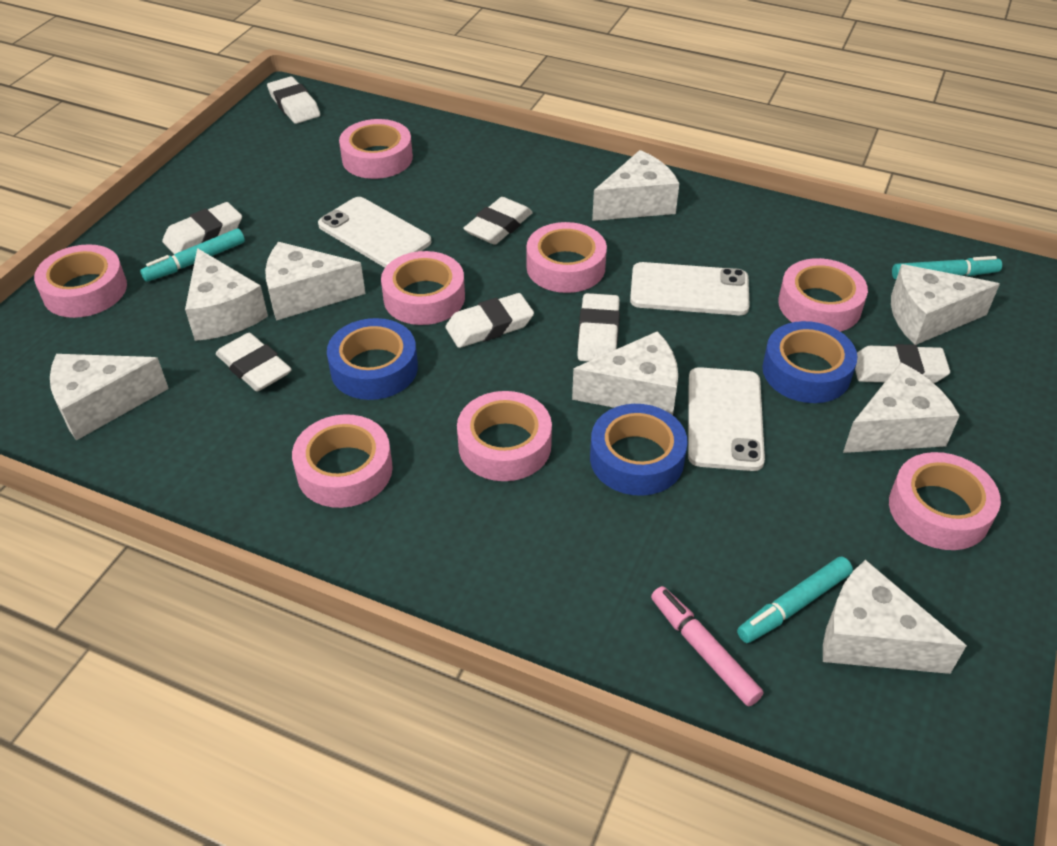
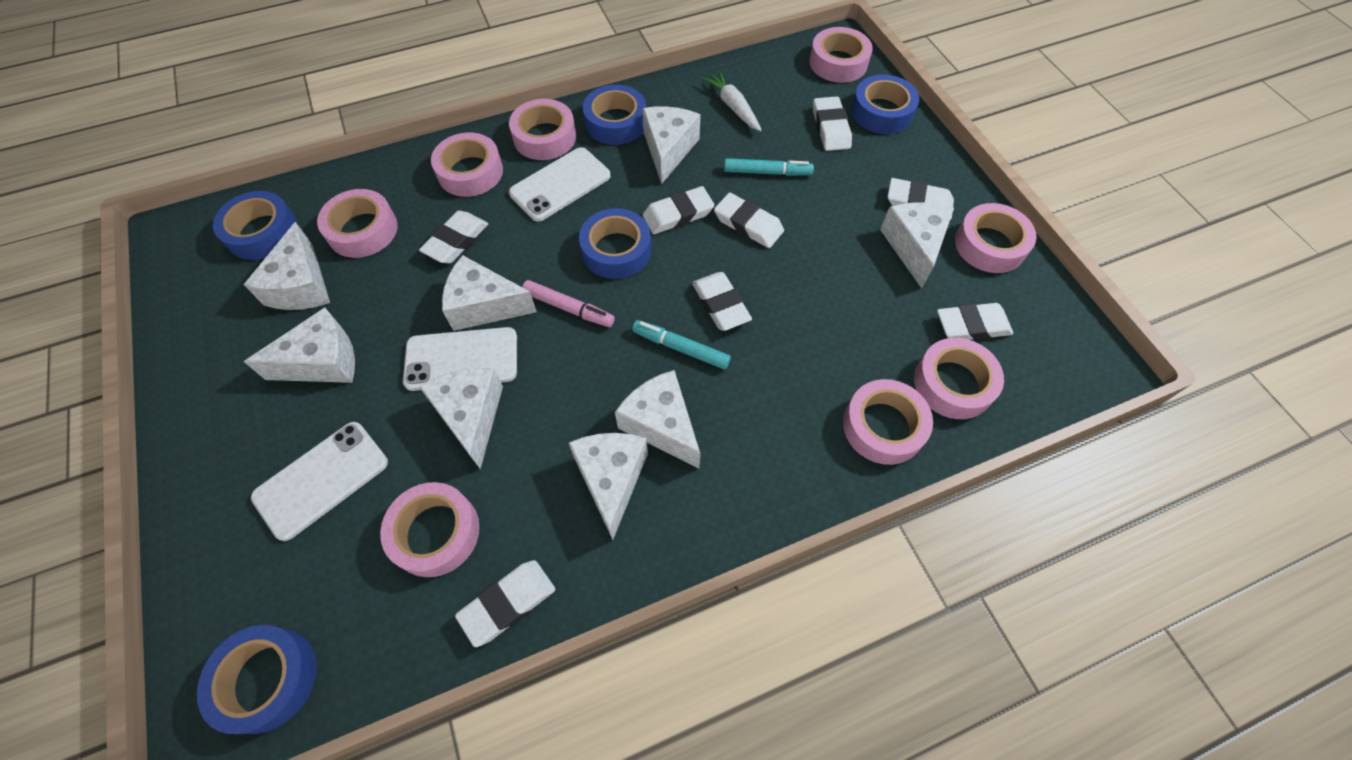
blue tape: [327,318,418,400] [590,404,688,496] [762,321,858,403] = 3 -> [197,625,316,734] [213,191,298,260] [579,208,651,279] [583,85,646,145] [851,74,919,134] = 5
turquoise marker: [140,228,245,282] [737,556,853,643] [892,256,1002,280] = 3 -> [632,320,731,369] [724,158,814,176] = 2
white carrot: none = 0 -> [701,71,762,132] = 1
white eraser: [162,202,242,254] [216,333,292,391] [267,76,320,124] [445,293,534,348] [463,197,533,245] [577,293,620,362] [855,344,950,383] = 7 -> [419,211,488,263] [455,560,555,647] [643,186,714,234] [692,272,752,331] [714,192,784,248] [813,96,852,151] [887,178,954,220] [937,303,1013,340] = 8

